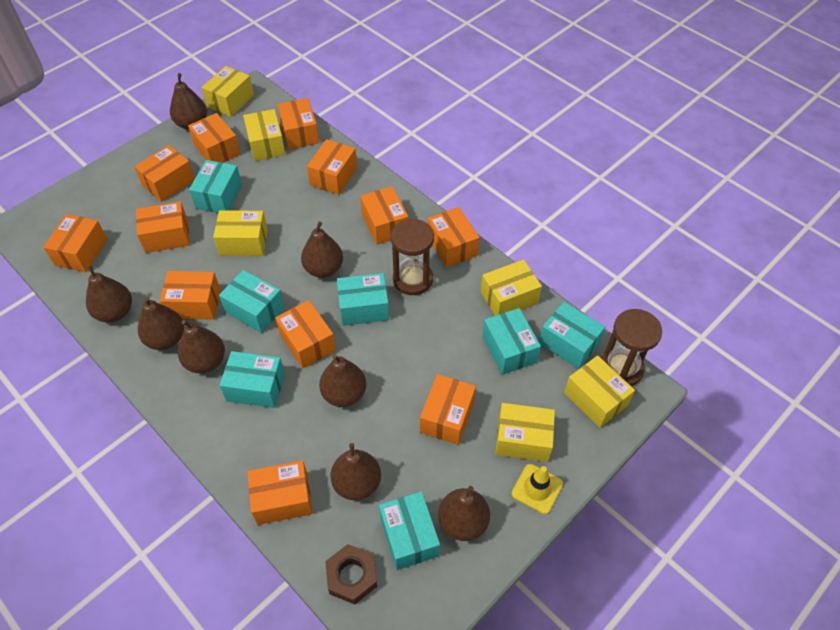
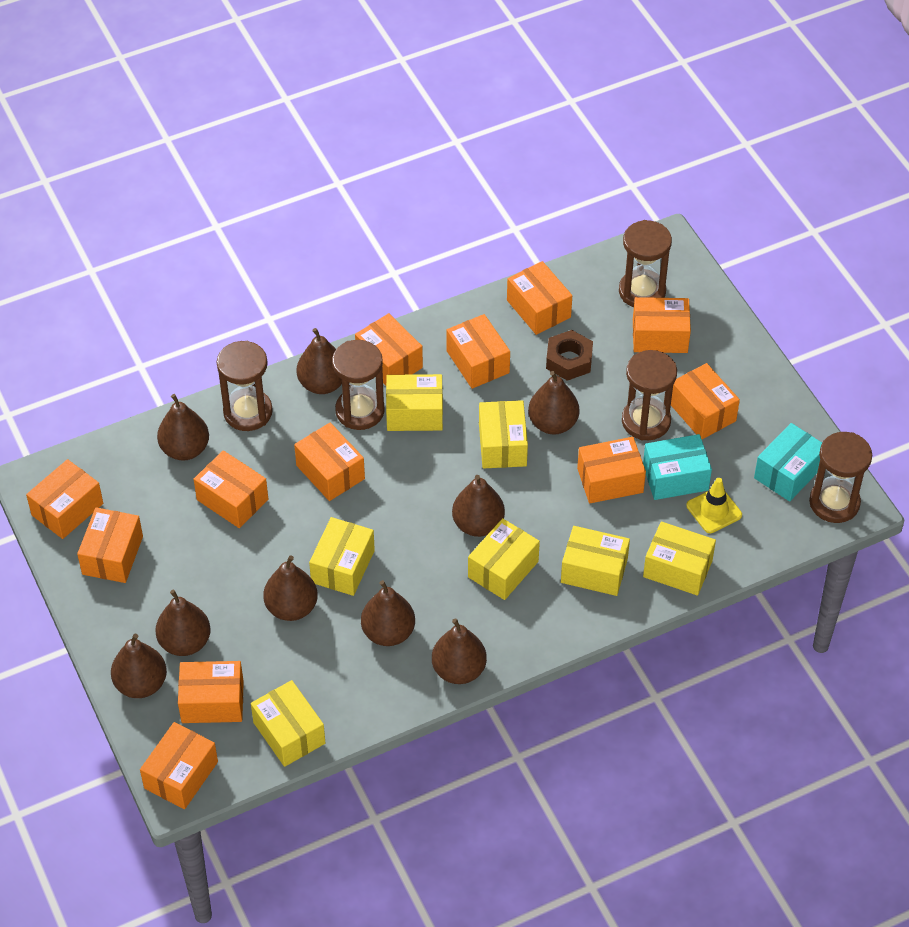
brown hourglass: [391,219,434,295] [601,309,662,386] = 2 -> [217,341,273,431] [332,340,385,430] [619,220,672,308] [622,350,677,441] [809,432,872,523] = 5
brown pear: [86,265,132,323] [138,297,184,350] [170,73,207,130] [178,320,225,373] [301,221,343,278] [319,354,366,407] [330,443,381,500] [438,486,490,541] = 8 -> [111,634,167,698] [155,590,211,656] [157,394,209,461] [263,555,318,621] [296,328,342,394] [361,580,415,646] [432,618,487,684] [452,475,505,537] [528,371,579,435] = 9
turquoise box: [189,160,242,213] [219,270,284,333] [220,351,285,408] [337,273,389,326] [379,491,440,570] [482,308,541,375] [539,302,605,369] = 7 -> [643,434,712,500] [754,423,822,502] = 2
yellow box: [202,66,254,117] [213,210,268,256] [243,109,286,161] [481,259,542,316] [495,403,555,462] [564,355,635,428] = 6 -> [251,680,325,767] [309,517,375,596] [386,374,443,431] [468,518,540,600] [479,400,528,469] [561,526,630,596] [643,522,716,596] = 7

